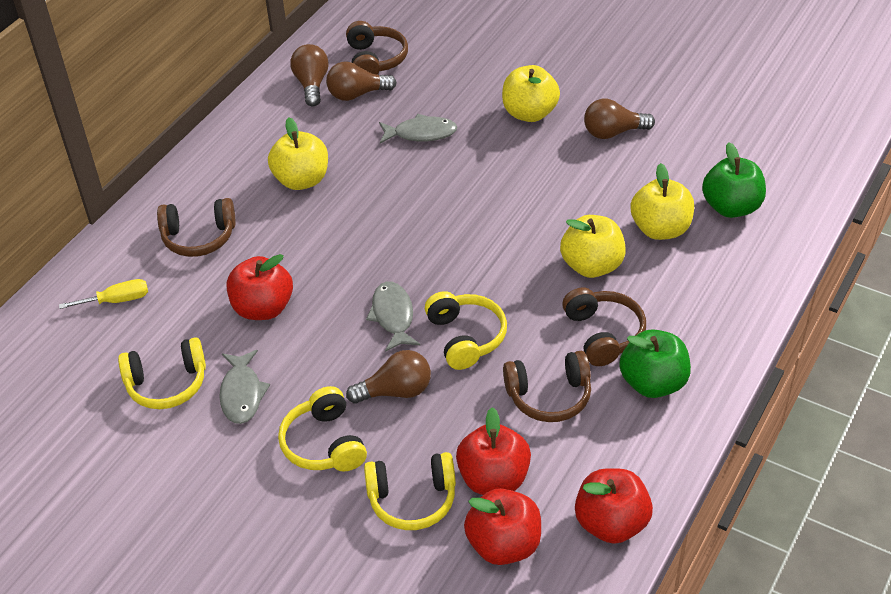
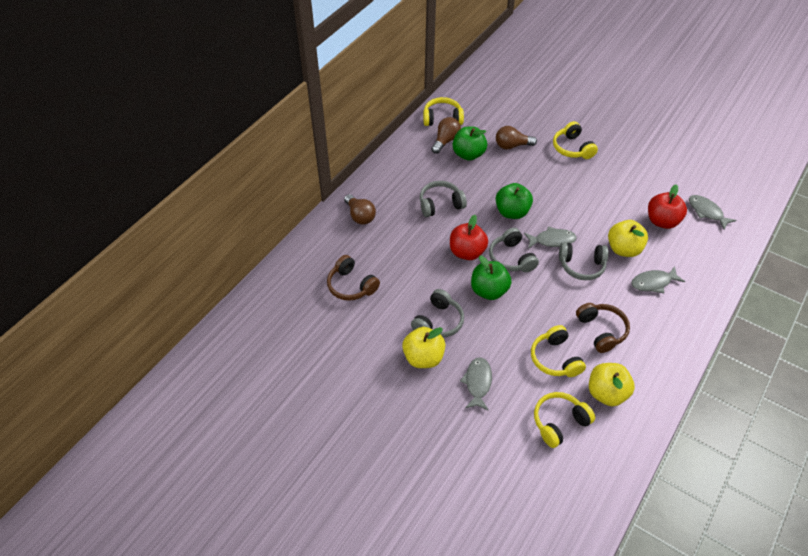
brown headphones: [157,198,236,257] [346,21,408,75] [503,351,591,422] [562,287,646,366] = 4 -> [327,255,380,301] [576,303,630,353] = 2
brown light bulb: [290,44,329,106] [326,62,397,101] [346,350,431,404] [584,99,655,139] = 4 -> [344,194,376,225] [431,117,461,154] [496,126,537,150] = 3
green apple: [619,329,691,398] [702,142,766,218] = 2 -> [452,127,487,161] [471,256,512,300] [496,183,533,219] = 3
grey fish: [219,350,270,424] [366,281,420,352] [379,114,457,143] = 3 -> [460,357,492,411] [524,226,577,249] [631,266,685,293] [689,195,737,230] = 4
grey headphones: none = 0 -> [411,289,464,338] [420,181,467,217] [489,228,539,272] [559,242,608,280] = 4
red apple: [226,254,293,320] [456,407,531,495] [464,488,541,565] [575,468,653,544] = 4 -> [450,215,488,260] [648,184,687,229] = 2
yellow apple: [268,117,328,190] [502,65,560,122] [560,215,626,278] [630,163,694,240] = 4 -> [402,327,446,368] [589,363,635,406] [608,220,648,257] = 3
yellow screwdriver: [59,279,148,309] = 1 -> none = 0

